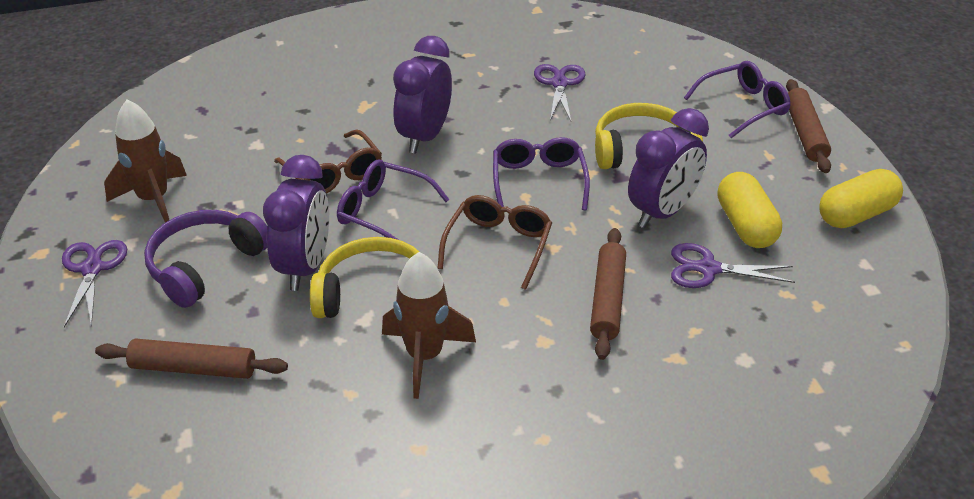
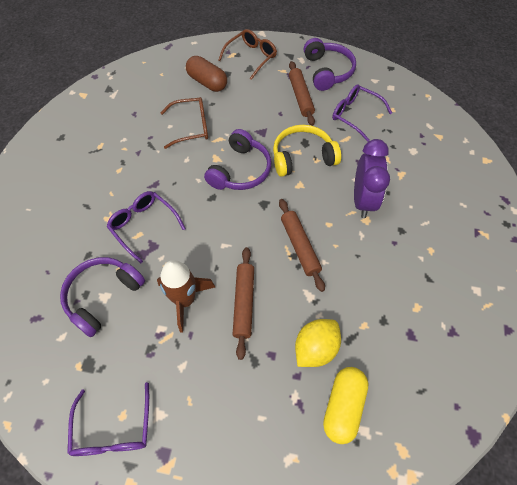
brown capsule: none = 0 -> [186,56,227,92] = 1
brown rocket: [104,99,187,223] [382,252,476,399] = 2 -> [157,260,215,332] = 1
purple clock: [263,155,329,291] [393,36,452,154] [628,108,709,228] = 3 -> [354,139,390,218] = 1
purple headphones: [144,210,267,308] = 1 -> [60,257,145,337] [204,129,271,190] [304,38,356,91] = 3
purple scissors: [62,240,127,327] [534,64,585,121] [671,243,795,288] = 3 -> none = 0
yellow capsule: [718,172,782,248] [819,169,903,228] = 2 -> [323,367,369,444] = 1
yellow headphones: [310,237,419,318] [595,103,703,169] = 2 -> [273,125,341,177] = 1
yellow lemon: none = 0 -> [295,319,341,367] = 1

